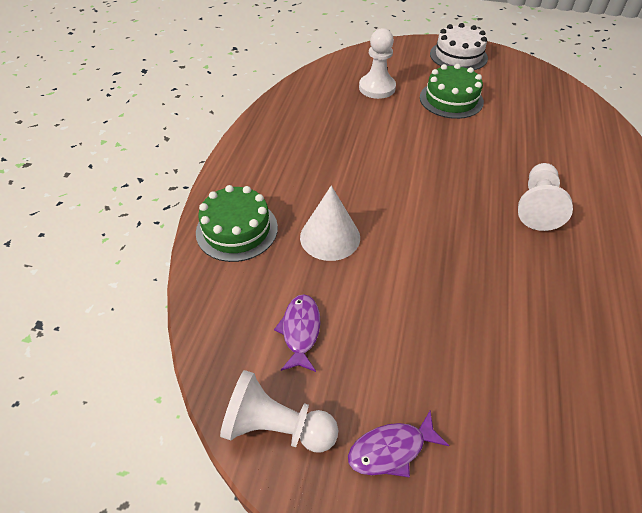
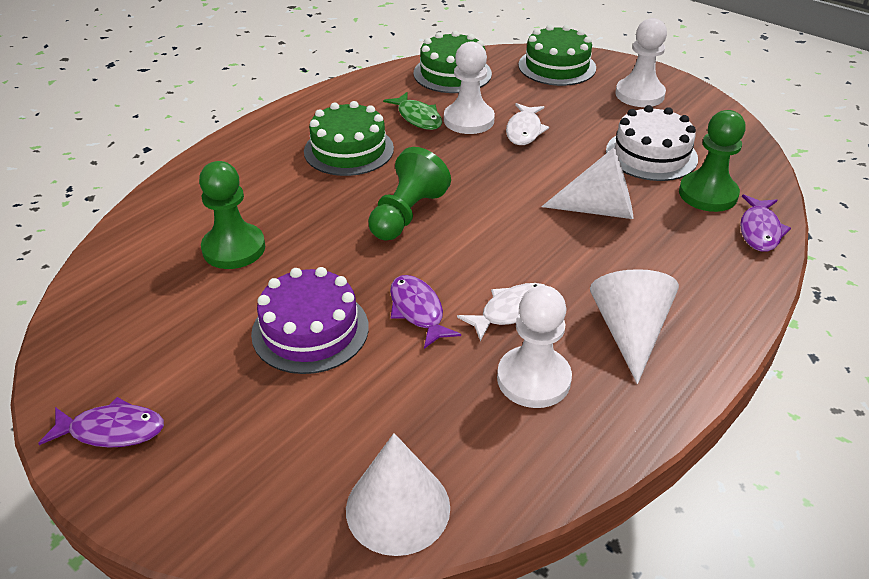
green cake: [196,185,278,262] [420,64,484,119] = 2 -> [304,101,394,176] [414,31,492,93] [518,25,596,86] = 3
green fish: none = 0 -> [383,92,442,130] = 1
green pawn: none = 0 -> [199,161,265,269] [368,147,451,241] [679,110,745,212] = 3
purple cake: none = 0 -> [251,267,369,374] = 1
purple fish: [274,294,321,372] [348,411,449,477] = 2 -> [38,397,164,448] [390,275,461,349] [740,194,791,252] = 3
white cone: [300,186,360,261] = 1 -> [346,433,450,556] [541,148,633,219] [590,269,679,384] = 3
white fish: none = 0 -> [457,283,546,341] [506,103,549,145] = 2

